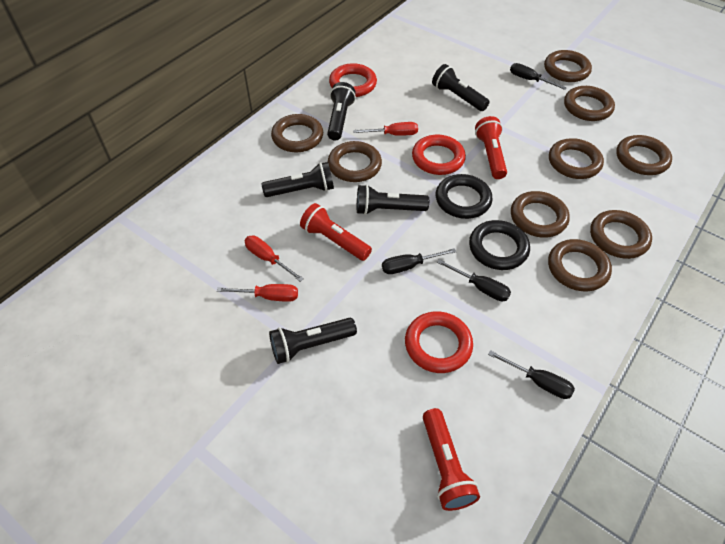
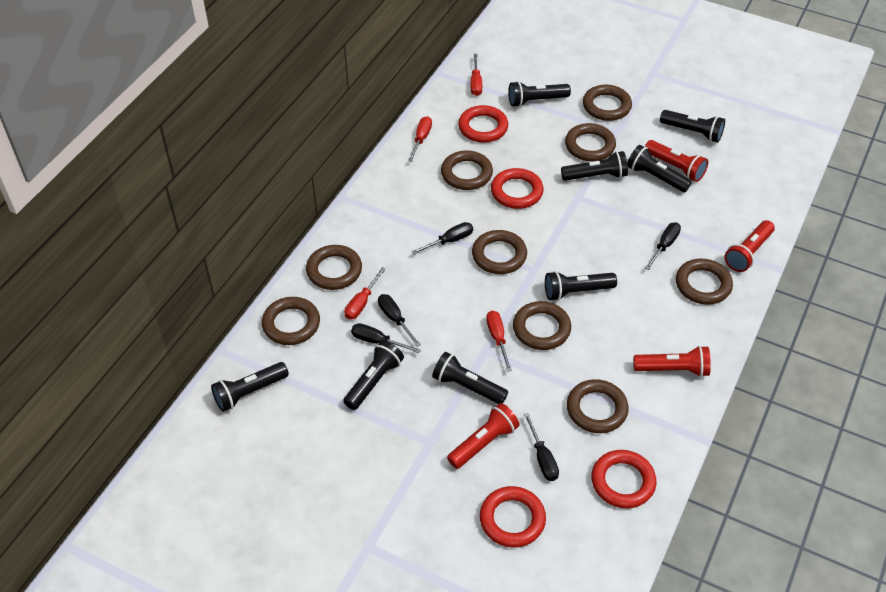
black flashlight: [262,162,334,197] [269,318,357,364] [327,82,356,141] [357,184,429,215] [432,64,490,111] = 5 -> [211,362,289,412] [343,340,404,410] [432,352,508,404] [508,81,571,107] [545,271,617,301] [561,151,628,181] [627,145,692,192] [660,110,725,143] = 8
black ring: [436,174,493,219] [469,220,530,270] = 2 -> none = 0
black screwdriver: [382,248,456,274] [437,259,511,301] [488,350,575,399] [510,63,567,90] = 4 -> [351,323,421,353] [378,294,421,347] [412,222,473,254] [524,413,559,481] [645,222,681,270] = 5
red flashlight: [300,203,372,261] [423,408,480,511] [475,116,507,179] = 3 -> [447,403,520,469] [633,346,711,377] [645,140,708,182] [724,220,775,272] = 4
red ring: [329,63,377,97] [405,311,473,373] [412,135,466,175] = 3 -> [458,105,508,143] [480,486,546,548] [491,168,544,209] [591,450,656,509] = 4
red screwdriver: [217,284,298,302] [244,235,304,282] [353,122,418,136] = 3 -> [344,267,386,320] [408,116,432,162] [471,54,482,96] [486,311,512,372] = 4

